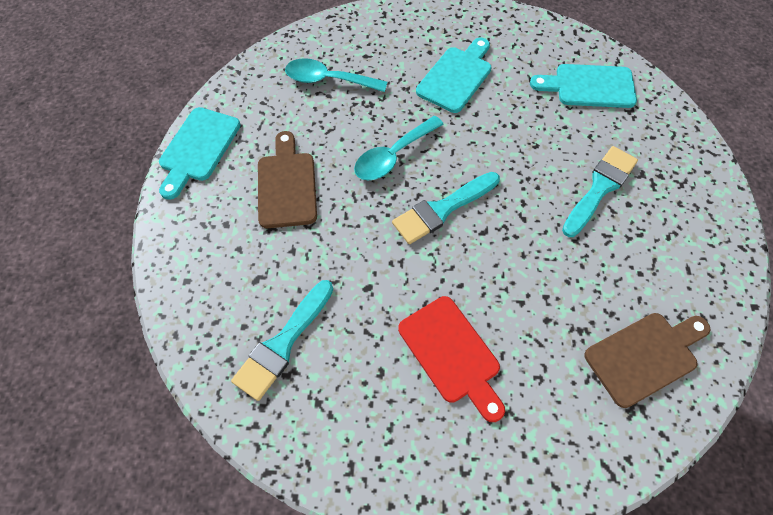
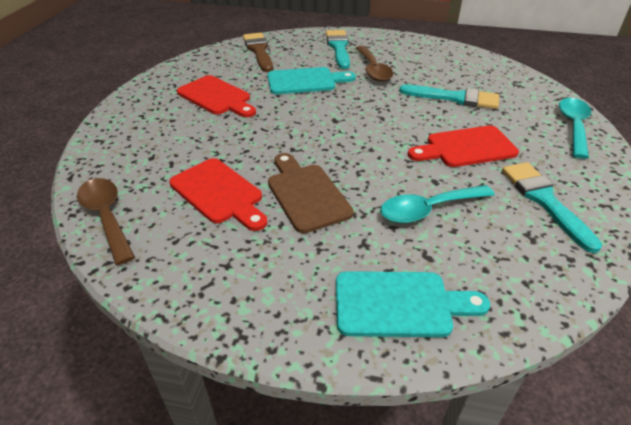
brown brush: none = 0 -> [243,33,273,72] = 1
brown cutting board: [258,131,317,228] [585,313,711,408] = 2 -> [268,153,354,233] = 1
brown spoon: none = 0 -> [77,178,135,265] [356,46,393,81] = 2
red cutting board: [398,296,505,422] = 1 -> [169,158,268,231] [177,75,256,117] [408,125,519,167] = 3
turquoise cutting board: [159,107,241,200] [416,38,492,113] [530,64,637,108] = 3 -> [268,67,356,94] [336,271,490,337] = 2

